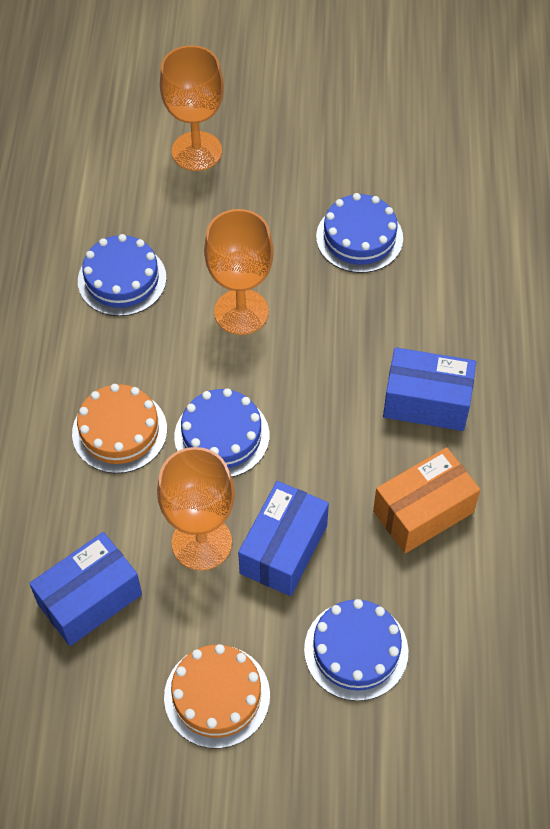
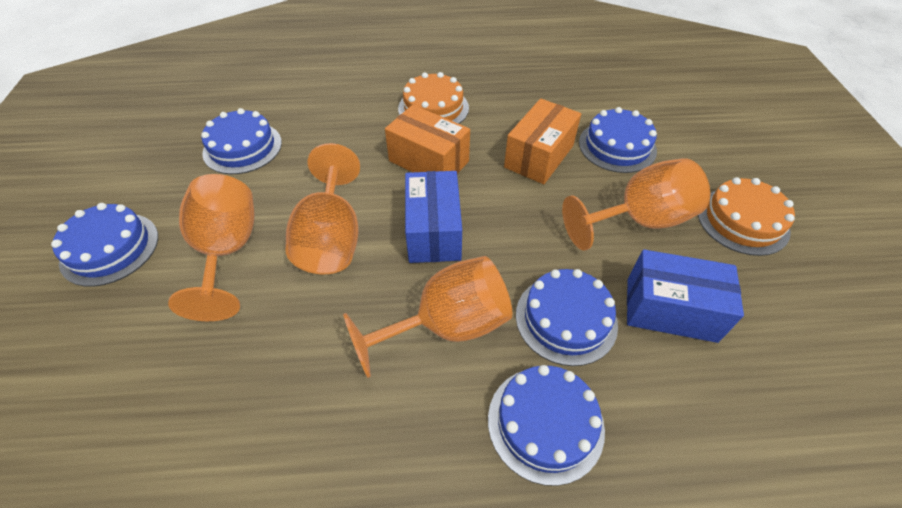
blue box: [29,532,142,646] [238,481,329,596] [383,347,476,431] = 3 -> [405,171,462,263] [627,249,744,343] = 2
blue cake: [78,234,167,316] [174,388,269,477] [304,599,409,701] [316,193,403,273] = 4 -> [51,203,158,287] [201,108,282,174] [488,365,605,486] [516,269,618,366] [579,107,657,173] = 5
orange box: [373,447,480,553] = 1 -> [385,105,470,174] [504,98,581,184] = 2
orange goblet: [157,447,235,571] [160,45,224,171] [204,209,274,335] = 3 -> [168,174,255,321] [285,143,360,275] [343,256,513,378] [562,158,710,251] = 4

